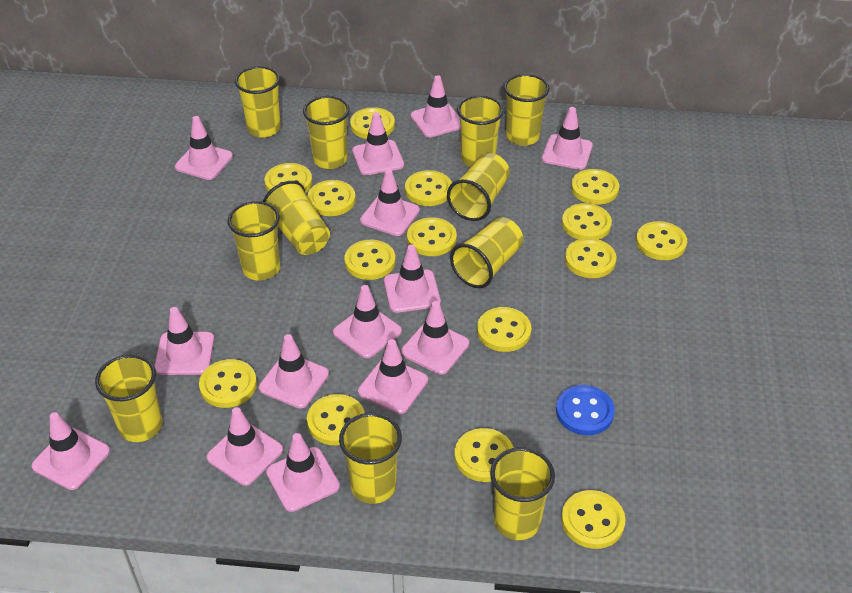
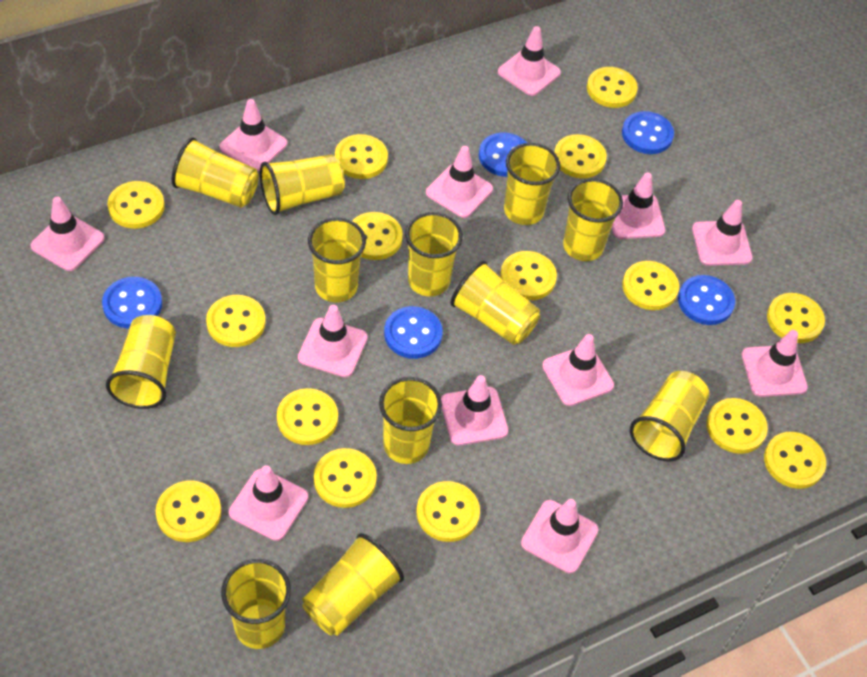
blue button: [556,385,615,435] = 1 -> [102,277,162,329] [384,306,443,359] [479,132,527,177] [622,111,674,154] [678,275,735,325] = 5
pink traffic cone: [32,412,110,490] [154,307,214,375] [175,116,233,180] [207,407,283,486] [259,334,329,409] [266,433,340,512] [333,285,402,358] [352,112,404,175] [358,339,428,414] [360,169,420,236] [384,245,441,313] [401,301,469,375] [411,75,461,138] [542,107,593,170] = 14 -> [30,197,104,271] [219,99,287,171] [229,465,308,541] [298,305,367,377] [426,146,493,218] [441,375,508,445] [498,26,561,96] [521,499,598,573] [542,334,614,406] [612,173,665,239] [692,200,753,266] [742,330,808,397] = 12
yellow cup: [95,354,163,442] [228,201,280,281] [235,66,281,138] [263,181,330,255] [303,96,350,169] [339,413,402,504] [447,153,510,221] [450,217,524,288] [457,95,504,167] [490,447,555,540] [504,74,549,146] = 11 -> [106,315,176,409] [171,137,259,208] [221,559,291,649] [260,154,345,215] [302,533,404,636] [308,218,366,302] [379,377,442,464] [405,212,463,296] [451,261,540,345] [504,143,560,225] [563,179,623,261] [630,371,710,461] = 12

